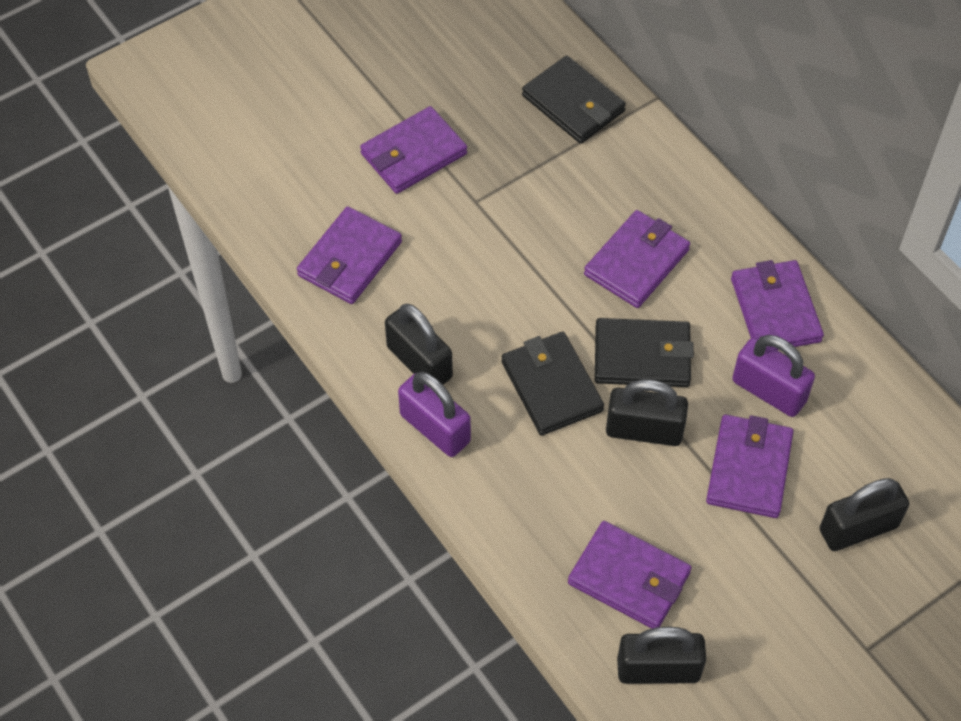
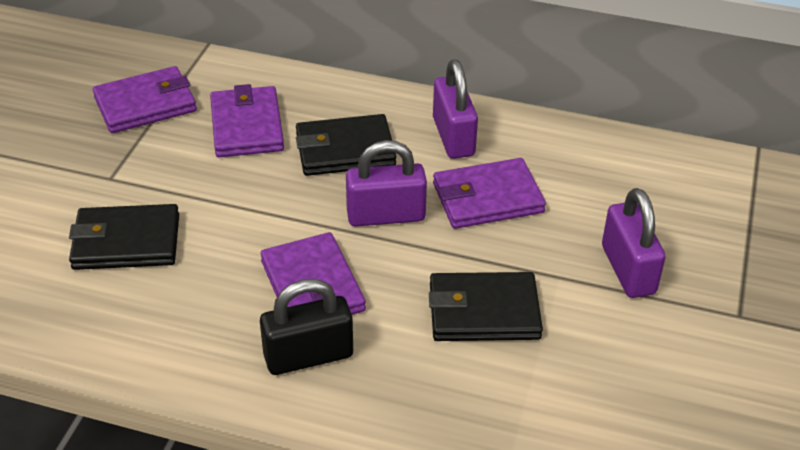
black padlock: [385,304,453,385] [606,379,688,446] [617,627,706,684] [820,478,909,551] = 4 -> [260,279,353,375] = 1
purple padlock: [398,372,471,457] [732,335,815,417] = 2 -> [346,140,427,227] [433,59,478,159] [602,188,666,298] = 3
purple wallet: [297,206,402,304] [360,106,467,194] [568,521,692,629] [584,210,690,308] [706,414,794,518] [731,260,824,350] = 6 -> [93,66,197,133] [210,84,284,157] [261,232,366,315] [433,158,546,229] = 4

